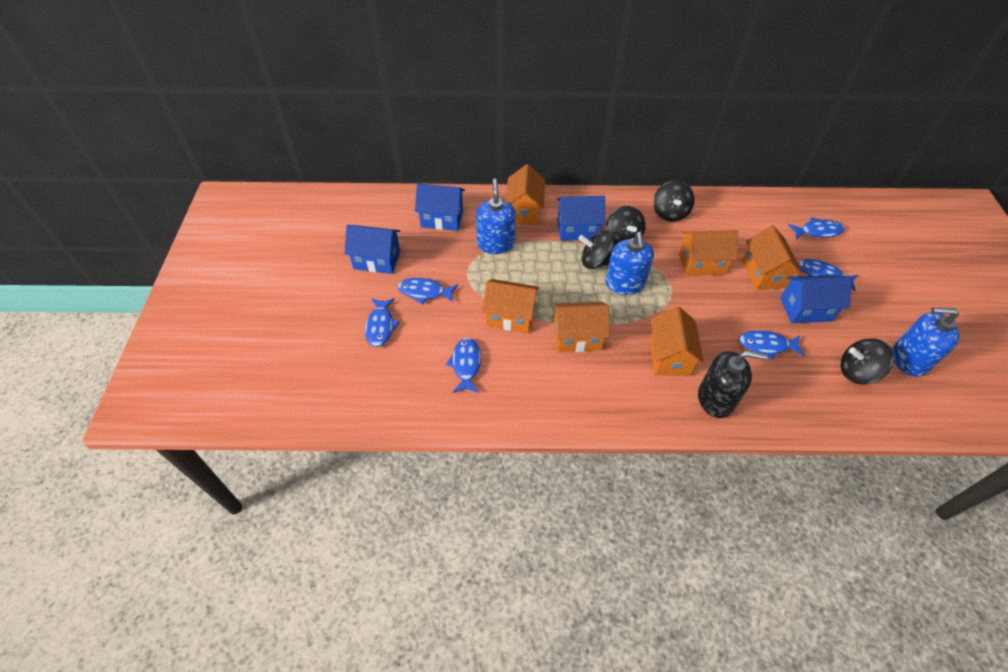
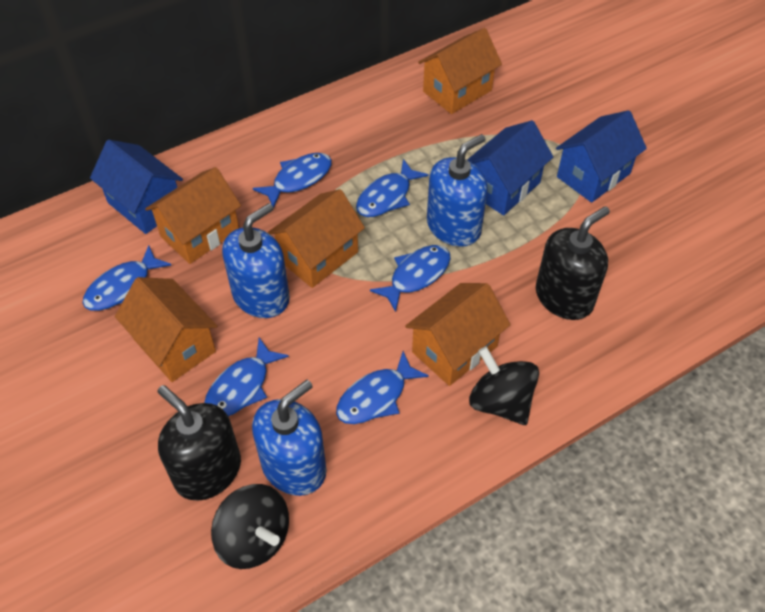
black soap dispenser: [698,350,767,418] = 1 -> [157,385,241,501] [536,206,610,320] = 2
black spinning top: [578,230,615,269] [606,206,646,245] [653,180,695,222] [841,338,894,385] = 4 -> [211,484,289,569] [469,346,539,425] = 2
blue house: [344,225,400,274] [415,183,465,231] [557,196,605,241] [780,275,852,323] = 4 -> [90,140,183,234] [467,120,553,216] [556,110,647,203] = 3
orange house: [482,279,539,333] [506,164,545,225] [553,302,609,352] [650,306,704,376] [679,230,738,276] [742,226,802,290] = 6 -> [115,277,217,382] [145,167,241,264] [267,189,365,288] [405,283,510,386] [418,28,502,114] = 5

